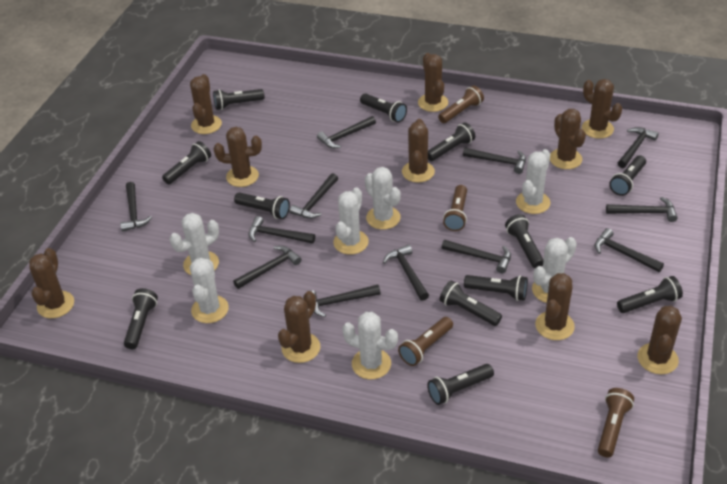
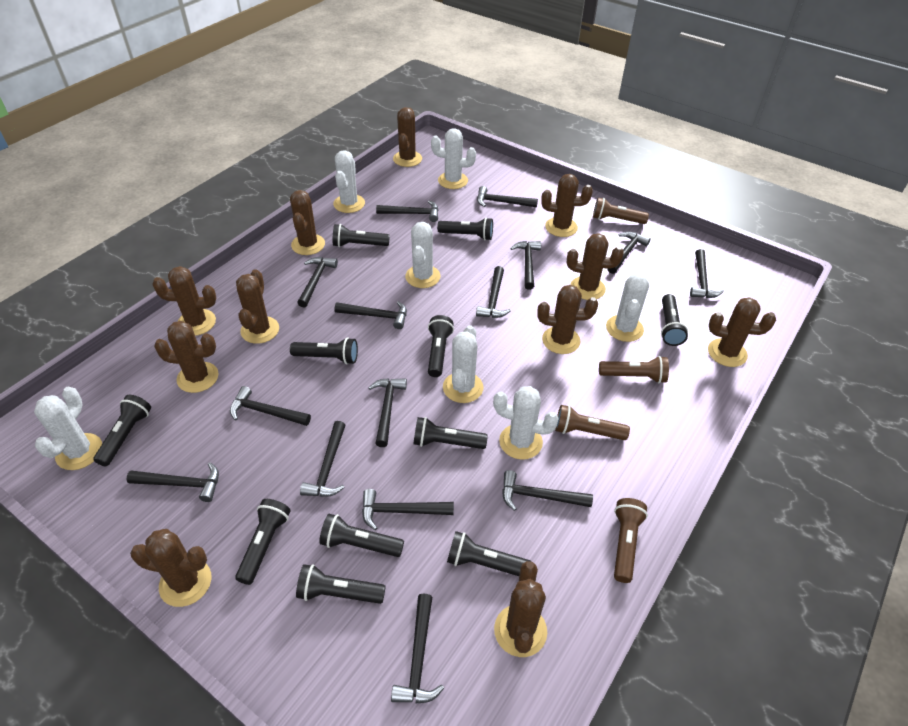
black flashlight: [124,288,158,349] [162,141,211,184] [213,89,264,110] [234,192,290,219] [360,93,407,122] [427,364,494,405] [428,122,475,161] [440,280,502,326] [464,275,528,301] [505,214,543,268] [609,155,646,196] [617,276,683,313] = 12 -> [93,395,151,466] [235,499,291,585] [290,337,358,364] [296,564,386,604] [319,514,404,557] [333,224,390,247] [413,417,488,449] [428,315,454,377] [437,217,493,240] [447,531,532,576] [661,294,688,346] = 11
black hammer: [120,182,152,232] [233,246,302,289] [249,216,315,244] [290,173,338,219] [310,285,380,317] [317,116,376,148] [383,244,429,301] [442,240,511,273] [463,148,526,174] [595,228,664,272] [606,197,678,222] [618,127,659,168] = 12 -> [127,462,219,502] [230,386,311,426] [297,257,338,308] [300,421,346,497] [335,301,407,329] [362,489,454,530] [368,378,407,447] [376,201,439,222] [391,594,444,704] [476,266,511,318] [477,186,538,207] [502,470,593,511] [510,241,541,290] [607,232,651,274] [690,249,724,298] = 15
brown cactus: [29,248,74,318] [190,74,222,134] [214,127,262,187] [278,291,320,363] [402,119,435,183] [418,53,448,112] [535,273,575,340] [550,109,586,169] [582,79,622,139] [637,306,682,374] = 10 -> [130,529,211,607] [152,266,216,336] [154,321,219,393] [236,269,279,344] [290,190,325,255] [393,107,422,167] [494,561,547,657] [537,285,598,354] [541,174,593,237] [567,233,624,300] [708,297,776,367] = 11

